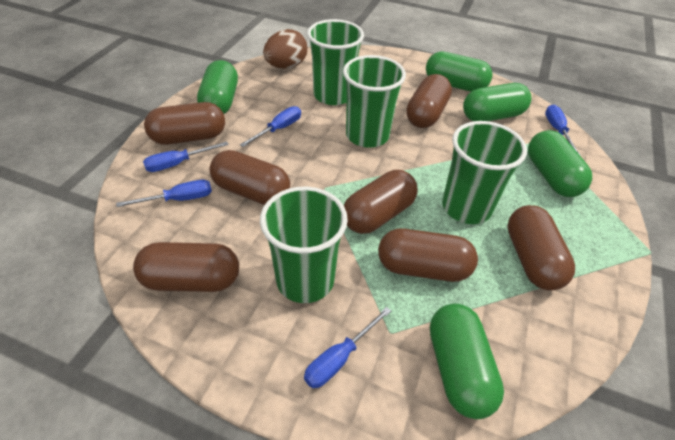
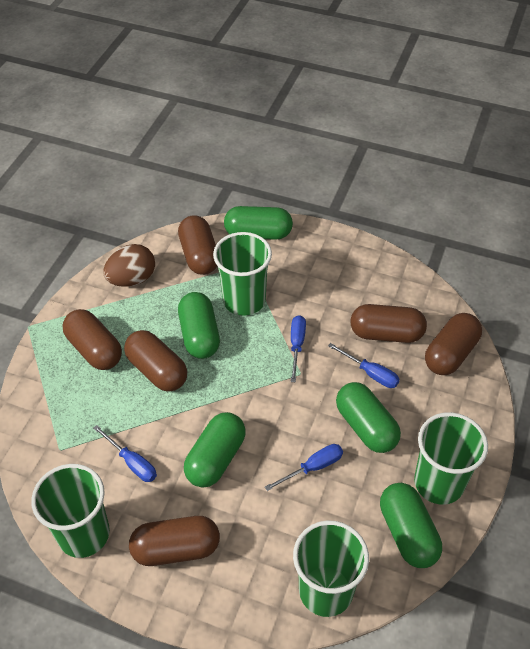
blue screwdriver: [116,180,212,207] [143,141,229,172] [240,106,301,147] [304,307,391,388] [545,105,581,156] = 5 -> [93,425,157,482] [265,444,343,491] [291,315,306,382] [328,343,400,388] = 4
brown capsule: [133,242,239,292] [144,102,225,145] [209,150,290,205] [344,170,418,234] [378,228,478,282] [406,74,452,128] [507,205,575,291] = 7 -> [62,309,122,370] [124,330,187,391] [129,516,220,566] [178,215,217,275] [350,304,427,343] [425,313,482,375] = 6

